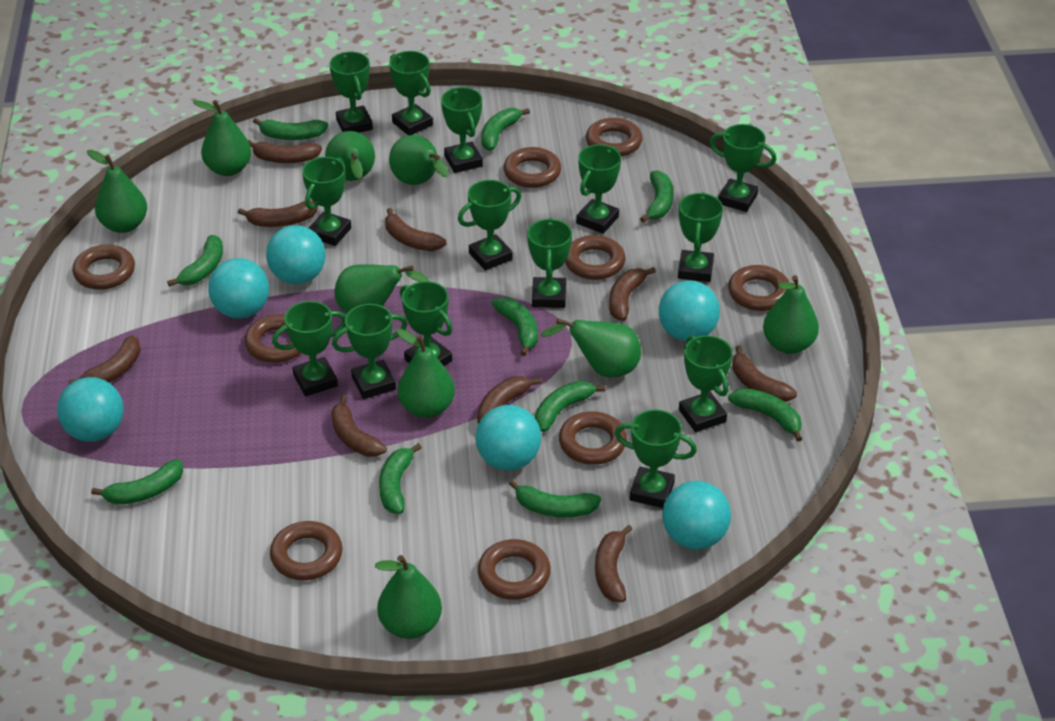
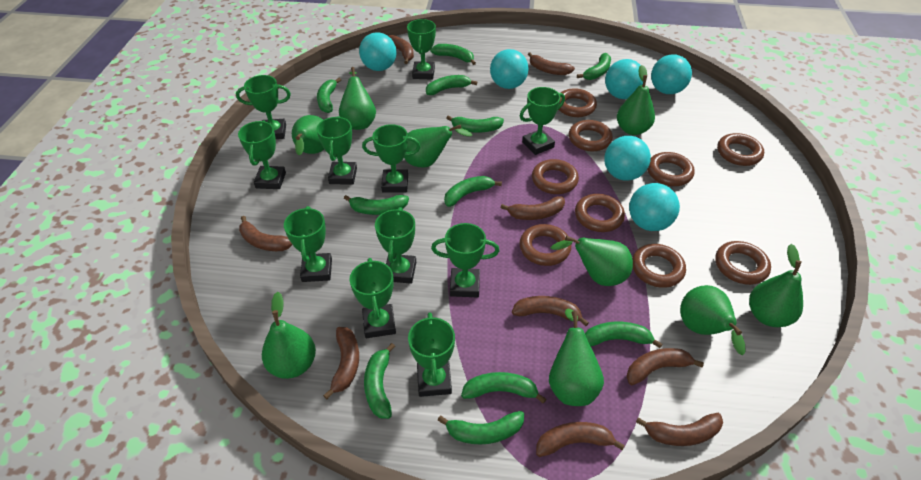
green banana: [91,459,183,505] [167,235,223,287] [253,118,328,140] [379,443,422,514] [481,108,530,151] [492,297,538,356] [509,480,601,517] [535,381,606,432] [640,170,673,222] [728,388,802,442] = 10 -> [317,78,341,113] [344,195,409,215] [364,343,395,419] [426,75,477,95] [430,44,476,65] [437,411,524,445] [444,176,502,207] [447,115,504,133] [461,372,546,404] [577,53,611,80] [585,322,663,348] = 11
green trophy: [272,301,346,397] [302,157,351,246] [329,52,373,133] [332,304,407,399] [389,51,433,135] [400,281,453,366] [441,87,483,173] [458,180,521,271] [527,218,572,308] [576,145,621,234] [615,410,697,508] [678,192,723,282] [679,335,733,432] [709,124,776,212] = 14 -> [236,75,291,139] [238,120,286,189] [284,206,332,282] [316,116,357,185] [349,258,396,338] [362,124,421,193] [375,207,416,284] [407,19,436,80] [408,313,455,397] [431,223,499,297] [520,87,565,155] = 11

